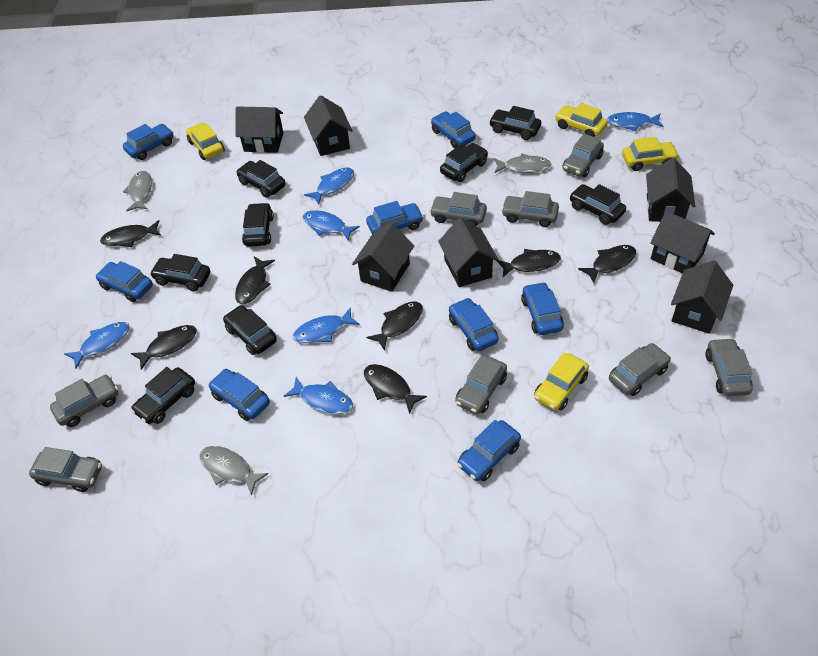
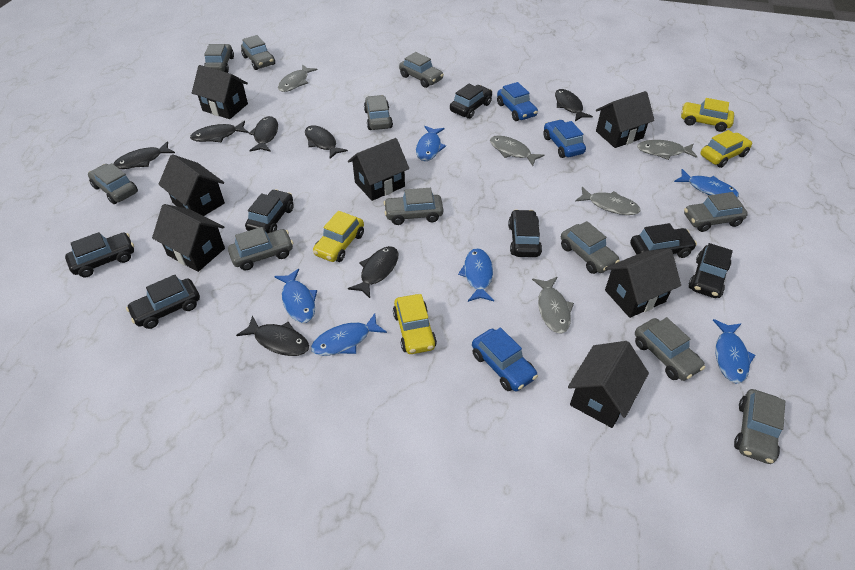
black car: [131,367,195,424] [150,254,210,292] [223,305,277,355] [236,160,286,198] [242,203,274,247] [440,143,488,182] [489,106,541,140] [570,184,626,225] = 8 -> [65,232,134,277] [126,275,200,329] [245,189,294,233] [450,84,492,119] [508,209,542,257] [630,223,697,258] [689,243,733,298] = 7
blue car: [95,261,153,302] [123,124,174,160] [208,369,270,421] [366,201,424,234] [431,111,476,148] [449,298,499,351] [457,420,521,481] [521,282,564,335] = 8 -> [472,328,538,391] [497,82,538,121] [543,119,586,158] = 3
grey car: [29,447,102,492] [50,375,118,427] [429,192,487,226] [456,355,507,414] [501,191,559,227] [562,134,604,177] [609,343,671,396] [705,338,753,396] = 8 -> [88,163,138,204] [204,44,234,73] [228,227,293,271] [241,35,275,70] [364,95,393,130] [384,188,443,225] [399,52,444,88] [561,221,620,274] [635,317,705,381] [684,192,748,232] [734,389,785,464] = 11
grey fish: [123,171,152,212] [199,446,268,496] [494,153,551,173] = 3 -> [278,64,318,92] [490,135,545,166] [532,277,574,334] [575,187,641,215] [637,140,697,160] = 5

